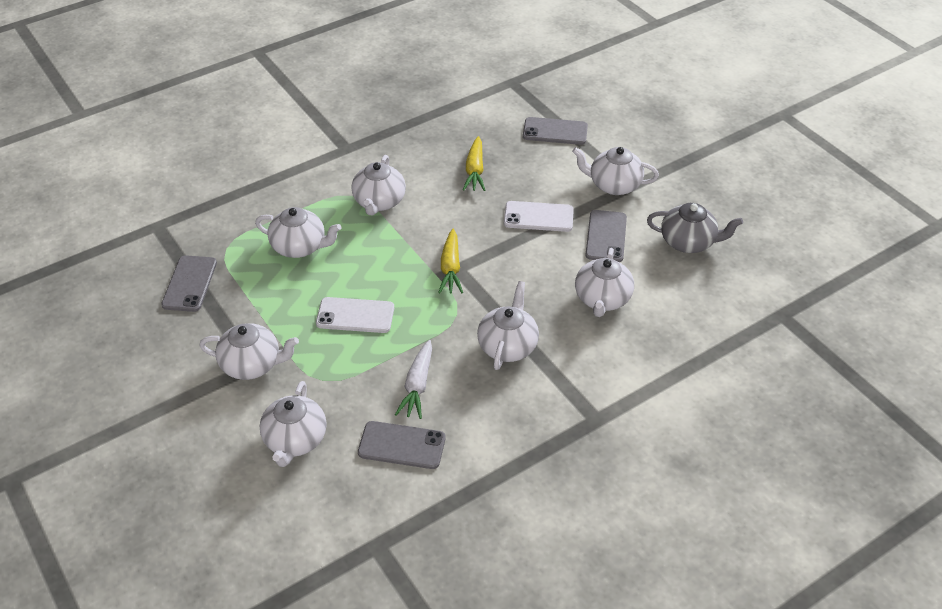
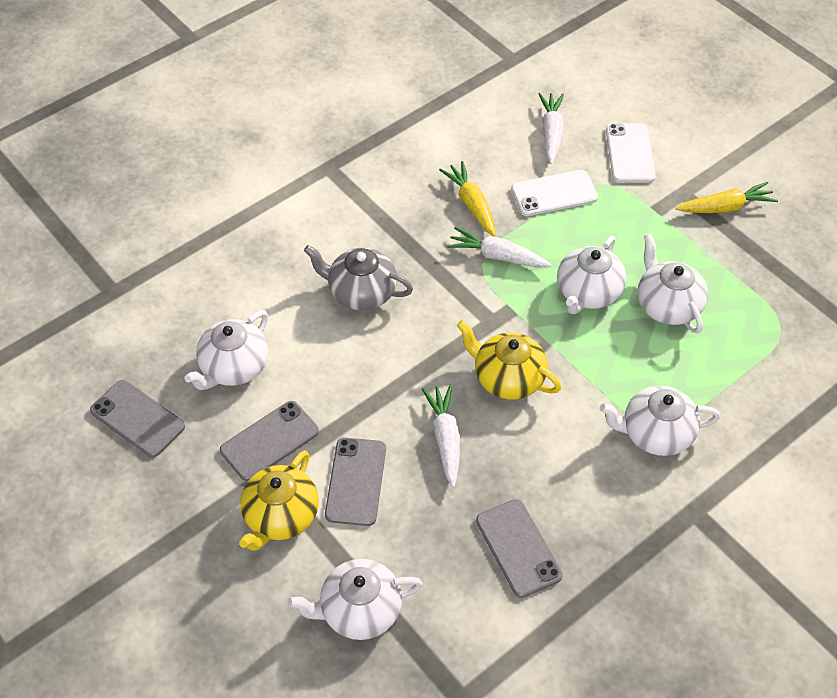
white carrot: [395,340,432,419] = 1 -> [422,384,460,488] [447,227,552,268] [538,93,564,164] = 3
white teapot: [200,323,299,380] [255,207,341,258] [260,381,327,467] [351,155,406,216] [477,281,539,370] [572,147,659,195] [575,248,634,317] = 7 -> [185,310,269,390] [287,559,423,640] [557,236,627,314] [600,386,720,456] [638,233,708,333] = 5
yellow teapot: none = 0 -> [239,450,319,551] [457,320,561,400] = 2

